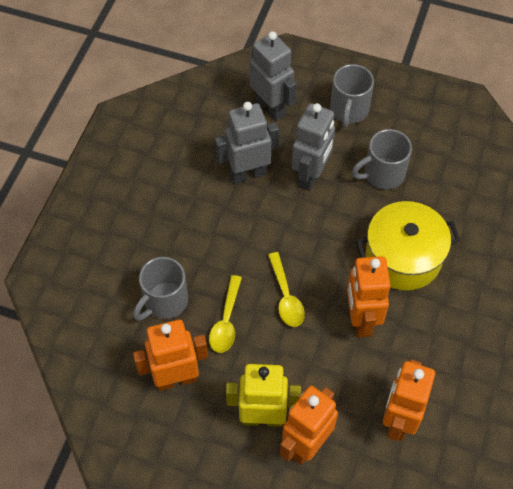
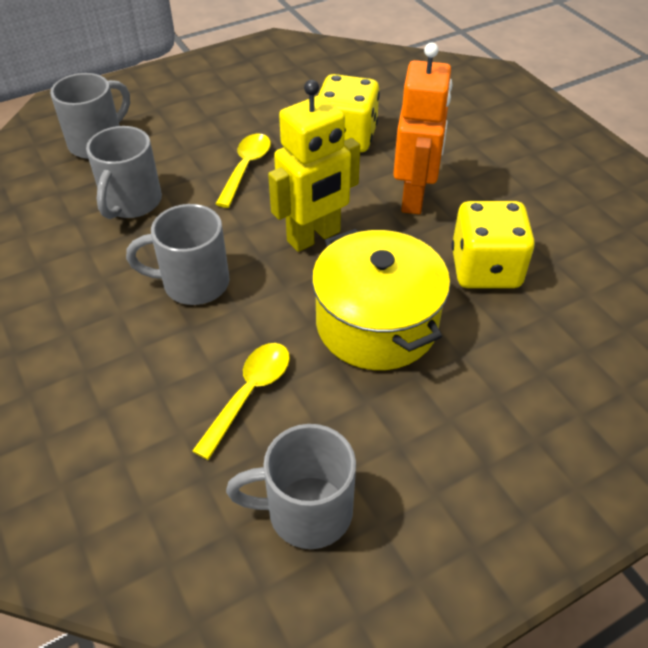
grey mug: [133,257,188,321] [330,64,374,128] [351,129,412,190] = 3 -> [50,73,130,159] [86,126,162,219] [126,204,230,305] [226,424,356,549] = 4
grey robot: [215,102,279,184] [249,31,297,121] [292,103,335,191] = 3 -> none = 0
orange robot: [133,320,208,391] [280,386,338,465] [347,256,391,337] [383,359,435,441] = 4 -> [393,43,453,214] = 1
yellow dice: none = 0 -> [318,74,380,152] [451,201,535,288] = 2

